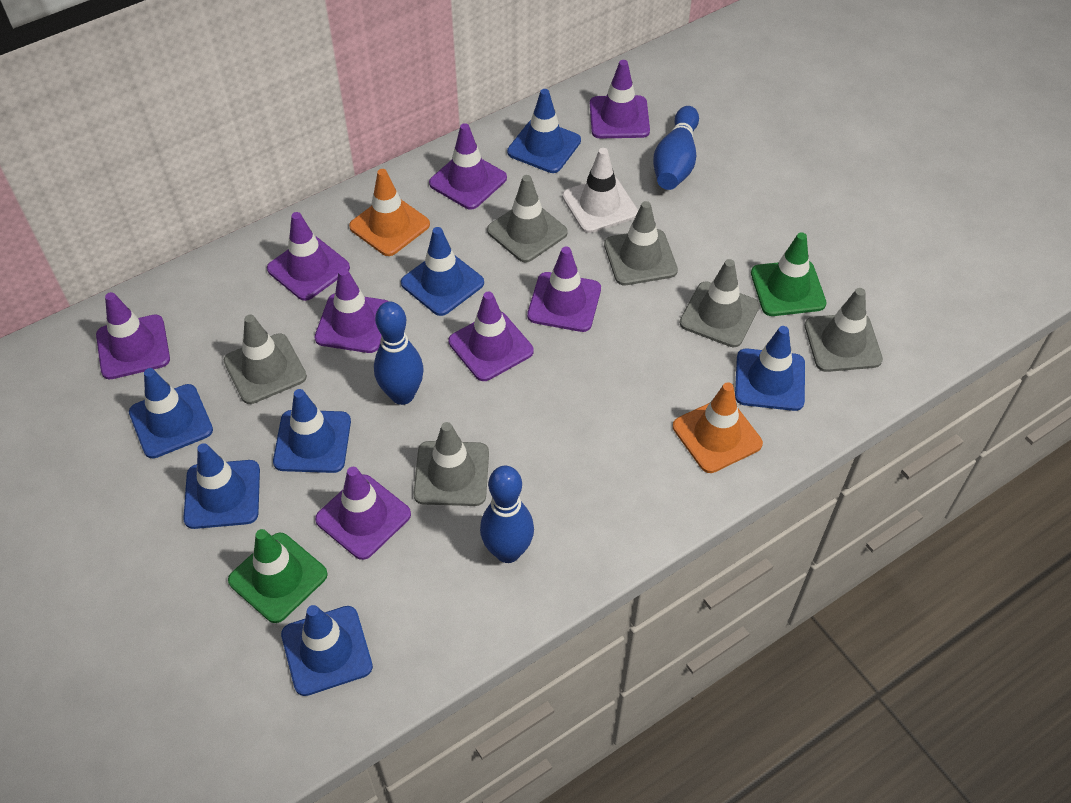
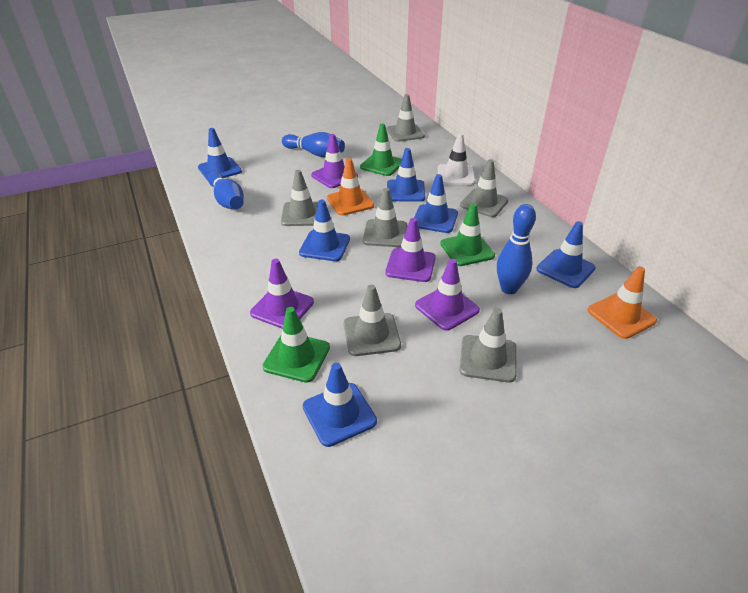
blue traffic cone: [129,368,213,458] [183,443,260,529] [273,389,351,473] [281,605,373,696] [401,227,484,316] [507,89,581,173] [735,326,805,411] = 7 -> [198,128,242,180] [299,200,350,261] [302,363,377,447] [387,148,425,202] [414,174,458,233] [536,221,596,288] = 6
green traffic cone: [228,529,328,623] [751,232,826,316] = 2 -> [262,307,330,383] [360,124,402,176] [440,203,495,266] = 3
purple traffic cone: [96,292,170,379] [267,212,350,301] [314,268,389,353] [315,467,411,560] [429,123,507,210] [449,292,534,381] [527,247,601,332] [590,60,650,138] = 8 -> [250,259,314,329] [311,134,358,188] [385,218,436,282] [415,259,480,331] = 4

